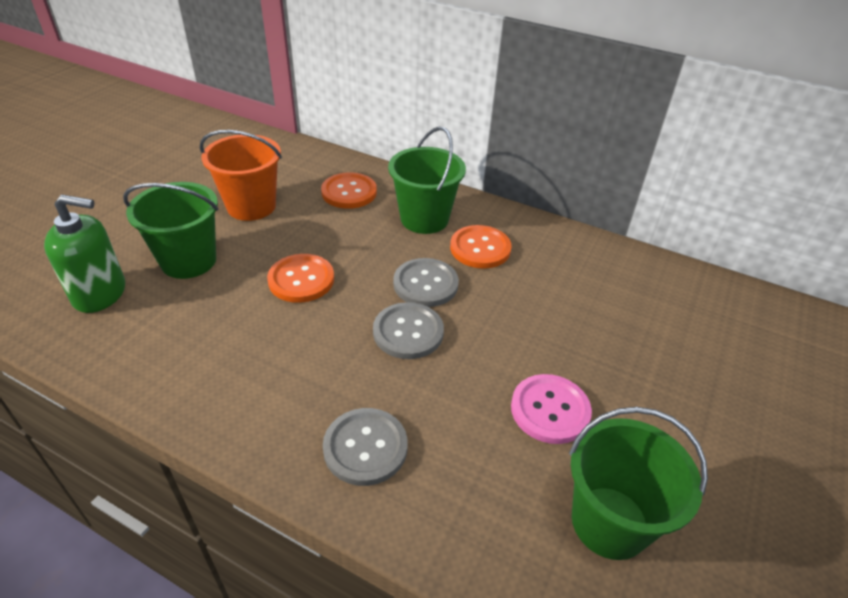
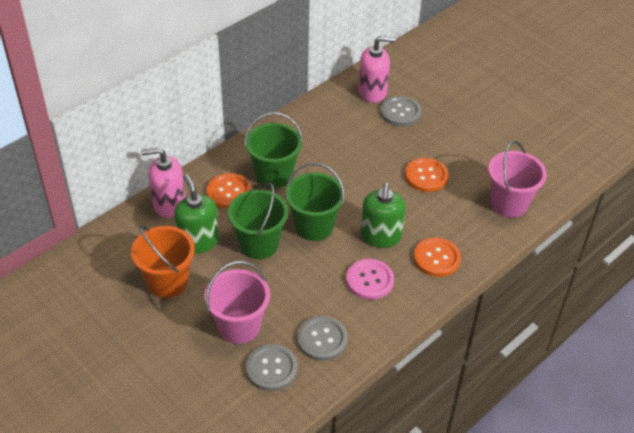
green soap dispenser: [44,195,125,313] = 1 -> [174,174,219,254] [360,183,406,248] = 2
pink bucket: none = 0 -> [204,261,270,344] [488,141,547,218] = 2
pink soap dispenser: none = 0 -> [141,148,185,218] [358,36,395,103] = 2

